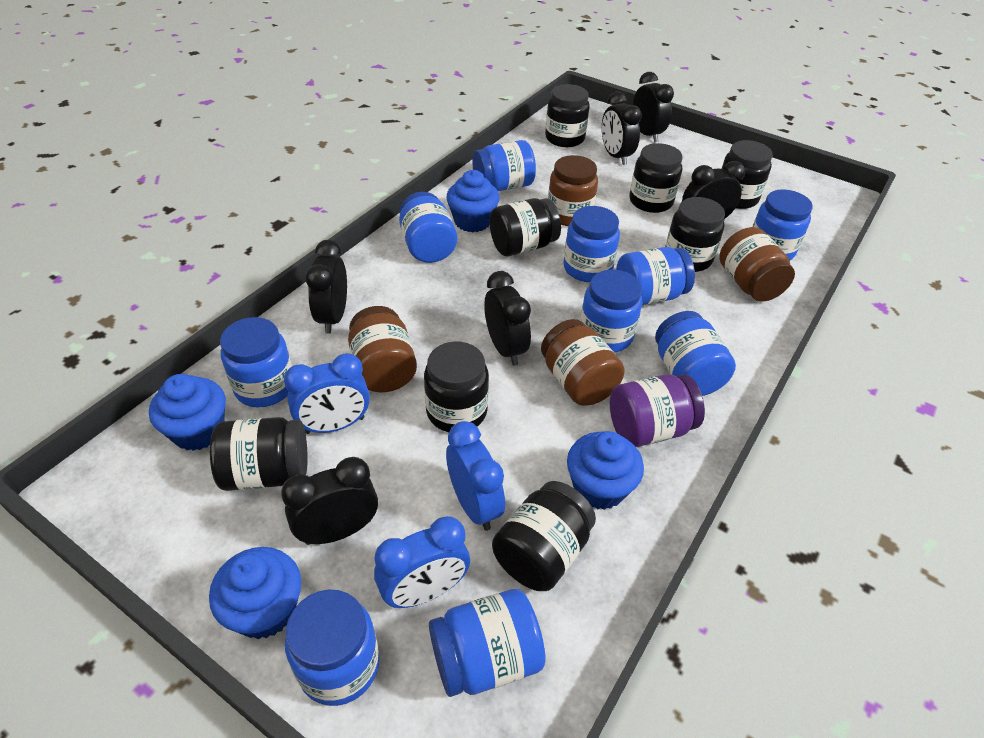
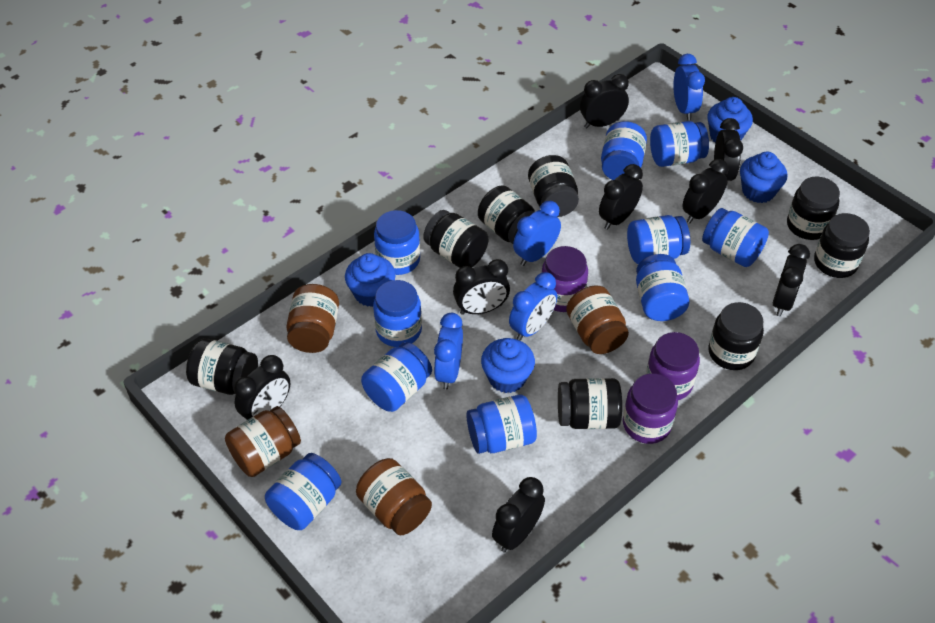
black clock: [281,457,378,545] [305,240,347,334] [484,271,531,366] [602,92,642,165] [633,72,674,142] [682,161,745,220] = 6 -> [234,355,290,420] [453,259,510,315] [492,477,545,552] [580,74,629,128] [599,164,643,230] [682,159,729,223] [714,118,743,187] [773,244,810,317] = 8
blue clock: [284,353,370,434] [374,516,470,608] [446,421,505,531] = 3 -> [434,313,463,390] [509,272,557,341] [513,201,561,266] [673,54,705,120] = 4
purple jar: [610,374,705,447] = 1 -> [542,246,588,312] [623,373,678,444] [646,332,700,400] = 3

